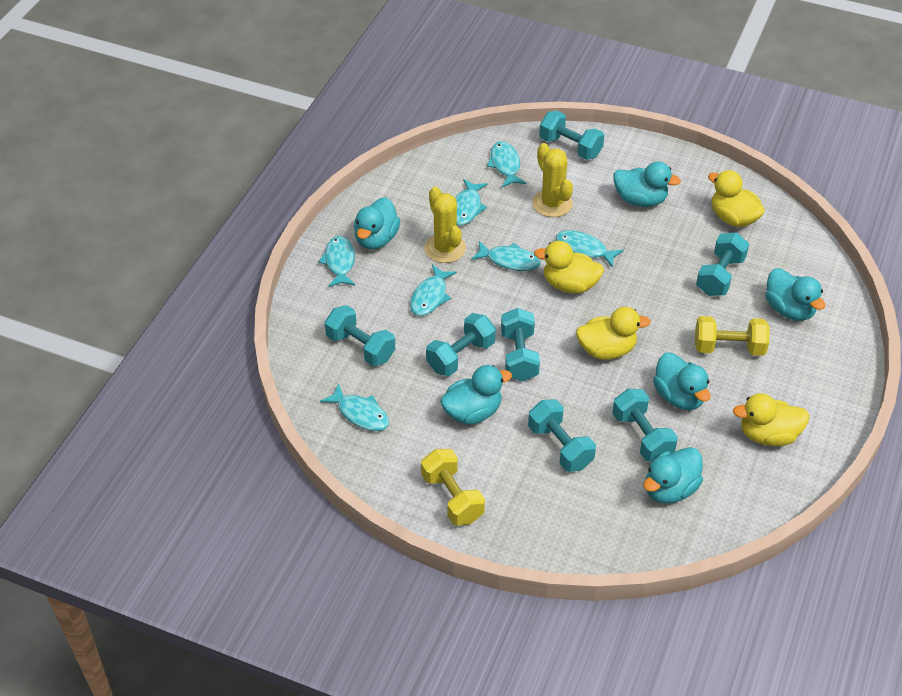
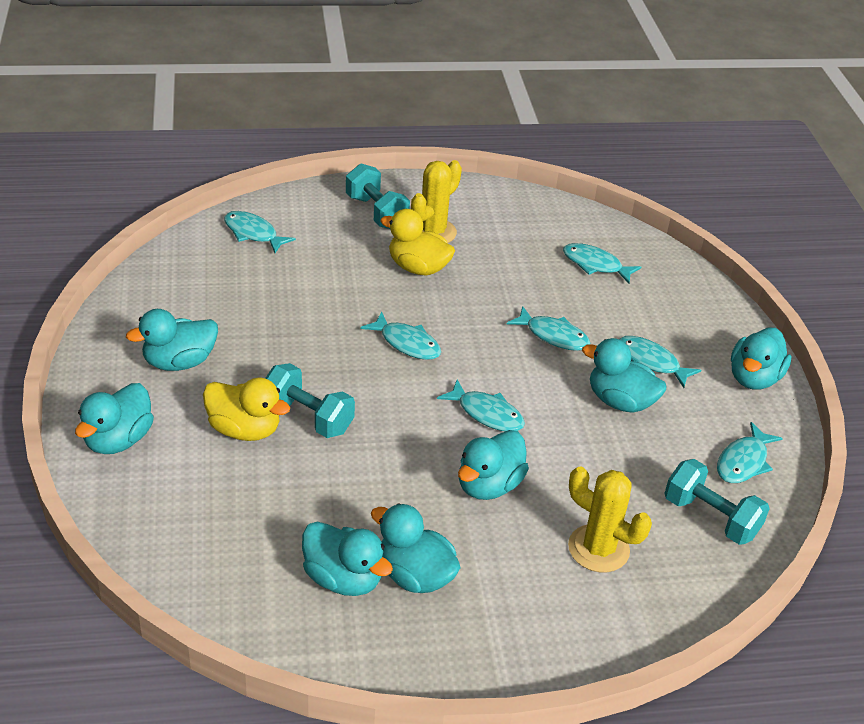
turquoise duck: [354,197,400,250] [440,365,512,425] [613,161,681,207] [643,447,703,504] [653,353,711,410] [765,268,826,321] = 6 -> [75,383,154,454] [126,309,218,371] [302,522,393,596] [371,503,461,593] [458,430,529,500] [582,338,667,413] [731,328,792,390] = 7
turquoise dumbbell: [325,305,395,366] [426,313,496,376] [501,308,540,381] [528,399,596,472] [539,111,604,160] [612,389,678,462] [696,232,749,296] = 7 -> [265,363,355,438] [346,164,410,229] [664,459,770,545] = 3
yellow duck: [534,241,604,294] [576,307,650,360] [708,170,765,227] [733,393,809,446] = 4 -> [203,378,290,441] [380,209,455,276] = 2
yellow dumbbell: [421,449,485,525] [695,316,769,356] = 2 -> none = 0

